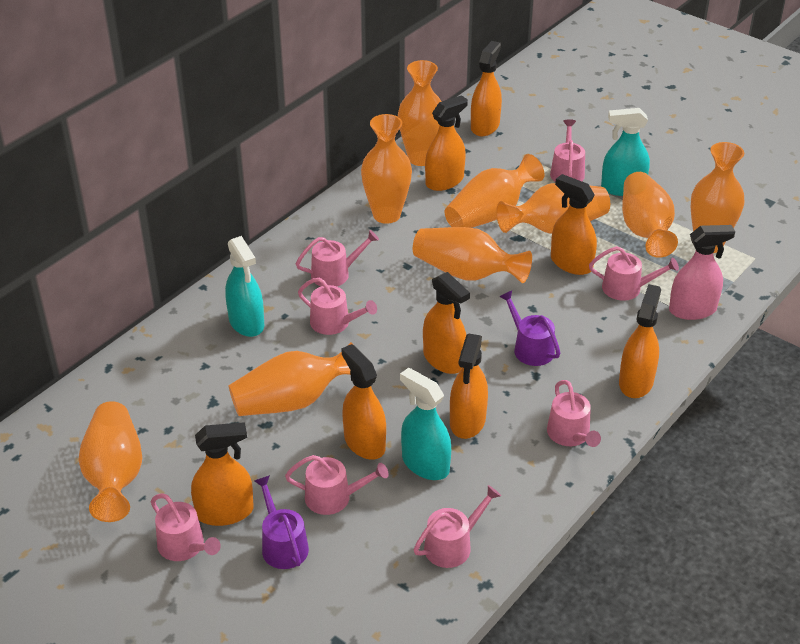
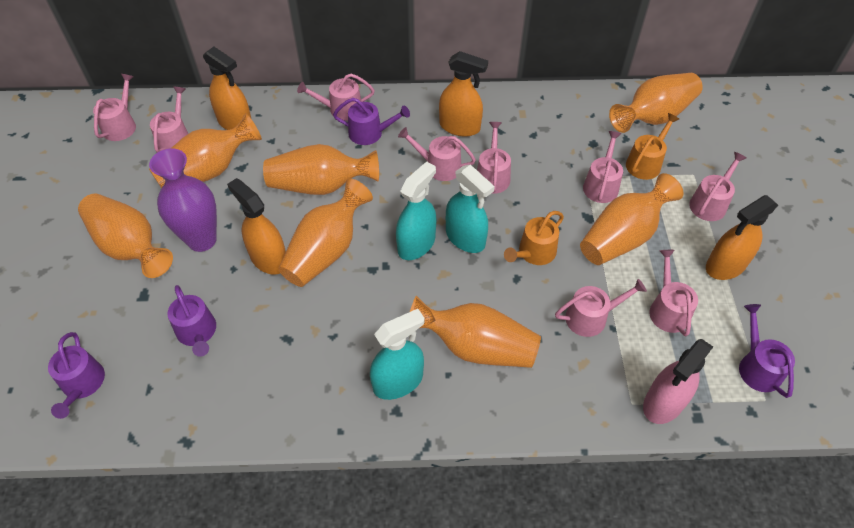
orange spray bottle: [191,422,254,526] [341,344,386,460] [423,272,470,374] [425,95,468,191] [450,333,488,439] [471,41,502,136] [551,174,597,275] [619,284,661,398] = 8 -> [203,47,251,130] [227,178,286,274] [439,51,488,137] [706,195,778,280] = 4
orange vase: [79,401,142,522] [229,342,352,416] [361,114,412,224] [398,60,442,166] [413,227,532,283] [445,154,545,228] [496,183,610,234] [622,172,678,258] [691,142,744,253] = 9 -> [78,194,173,278] [149,113,262,188] [263,144,379,195] [278,179,373,287] [410,296,541,368] [580,173,683,265] [609,73,703,133] = 7
orange watering can: none = 0 -> [504,211,564,265] [626,113,679,180] = 2
pink watering can: [151,493,221,561] [285,455,389,515] [296,230,379,286] [298,278,377,335] [414,485,501,568] [547,380,601,447] [550,119,585,182] [589,246,679,301] = 8 -> [93,74,136,141] [150,87,189,153] [297,74,375,121] [398,127,476,181] [477,122,511,194] [555,279,647,337] [583,131,623,203] [649,250,698,336] [689,152,746,221] = 9
purple vase: none = 0 -> [149,148,217,252] = 1
purple watering can: [254,475,309,569] [499,290,560,366] = 2 -> [48,332,105,419] [168,285,216,357] [333,98,410,145] [739,304,795,398] = 4

